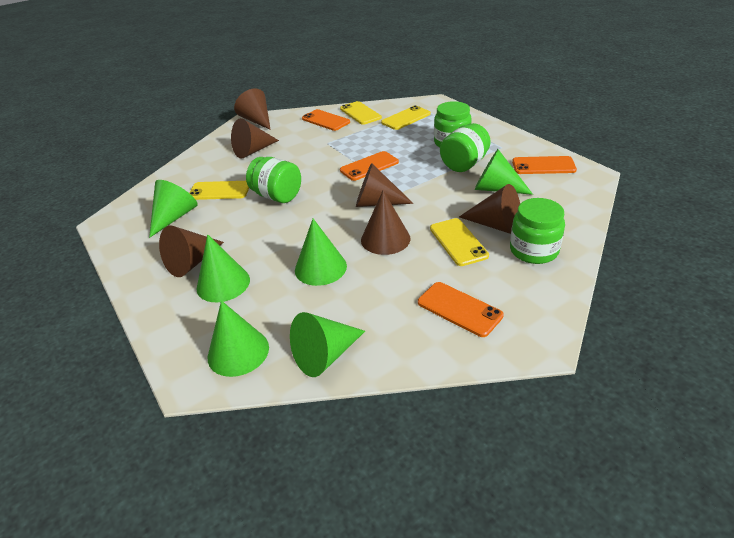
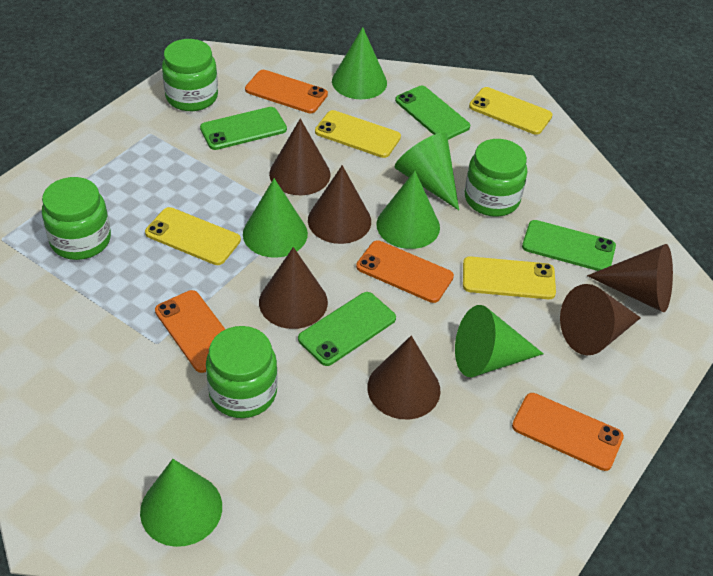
green phone: none = 0 -> [200,107,287,150] [298,292,396,366] [395,86,470,140] [522,220,616,271] = 4

